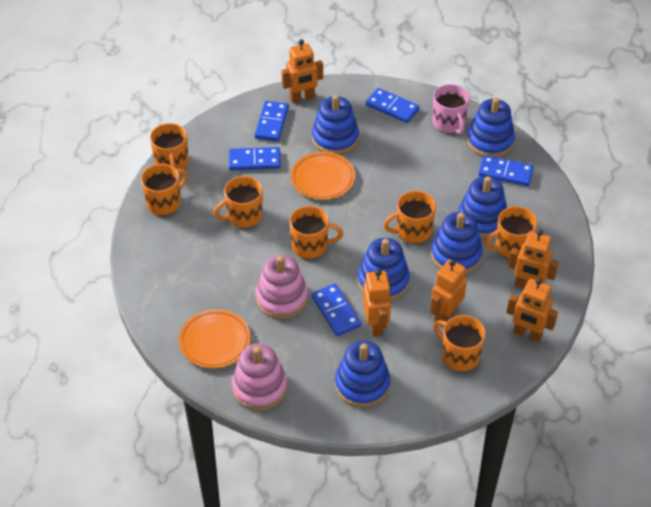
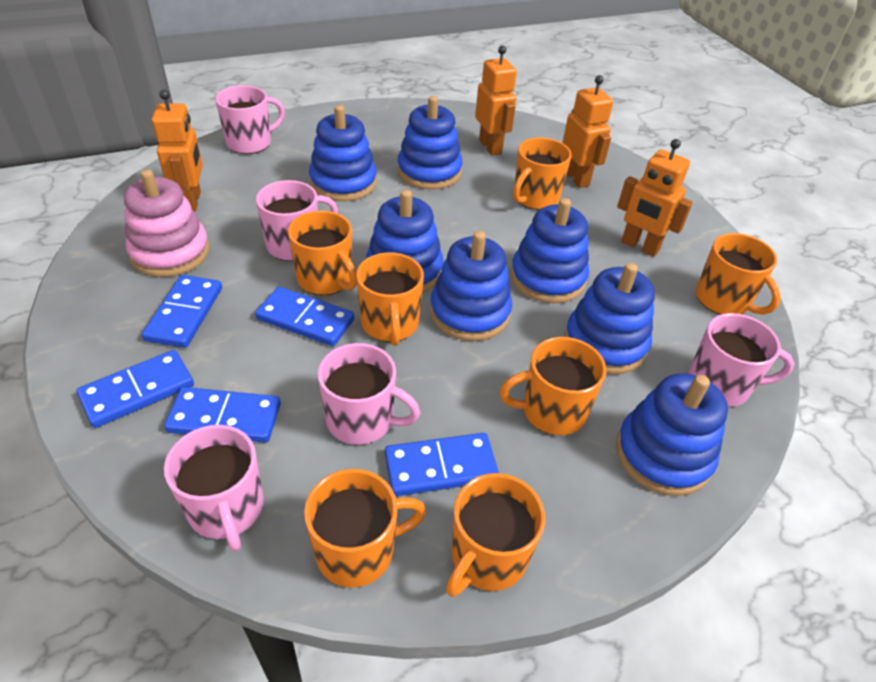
blue stacking toy: [312,95,359,155] [335,341,390,408] [358,238,410,301] [431,212,483,274] [458,176,507,238] [467,98,515,157] = 6 -> [309,105,377,201] [366,190,443,293] [397,96,463,190] [430,231,512,341] [511,198,589,303] [565,263,655,374] [616,373,728,496] = 7
orange plate: [179,309,250,368] [291,152,355,200] = 2 -> none = 0
orange robot: [282,39,323,103] [363,269,391,337] [430,259,467,326] [506,278,558,342] [508,229,559,288] = 5 -> [152,90,203,211] [475,46,517,156] [562,75,613,188] [617,139,693,257] = 4
pink mug: [433,84,470,134] = 1 -> [164,425,264,552] [215,85,285,154] [256,180,338,261] [318,343,420,445] [688,313,794,407] = 5
pink stacking toy: [232,344,287,411] [256,255,308,319] = 2 -> [124,169,210,277] = 1

